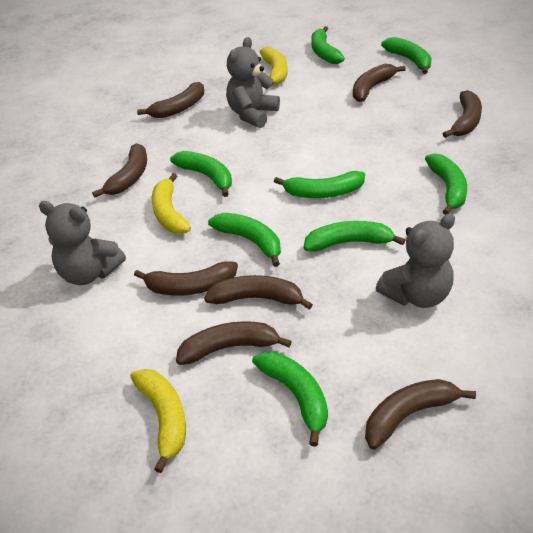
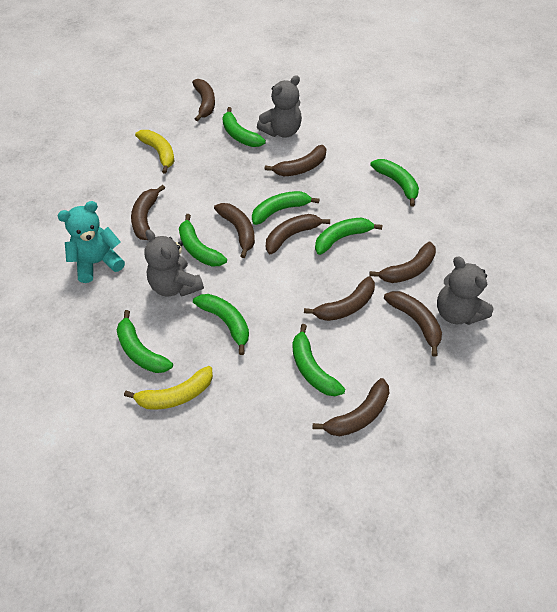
brown banana: [92,143,147,197] [134,261,238,295] [137,82,204,118] [176,321,292,365] [204,275,313,310] [353,64,406,102] [365,379,476,449] [443,90,482,138] = 8 -> [131,185,165,240] [192,79,215,121] [214,203,255,258] [265,145,326,176] [266,214,330,254] [304,276,375,321] [313,378,389,436] [369,242,436,283] [384,291,442,357] = 9
turquoise teddy bear: none = 0 -> [57,201,125,283] = 1
yellow banana: [130,369,186,473] [152,173,191,234] [260,47,288,85] = 3 -> [124,366,213,410] [135,130,174,174] = 2

